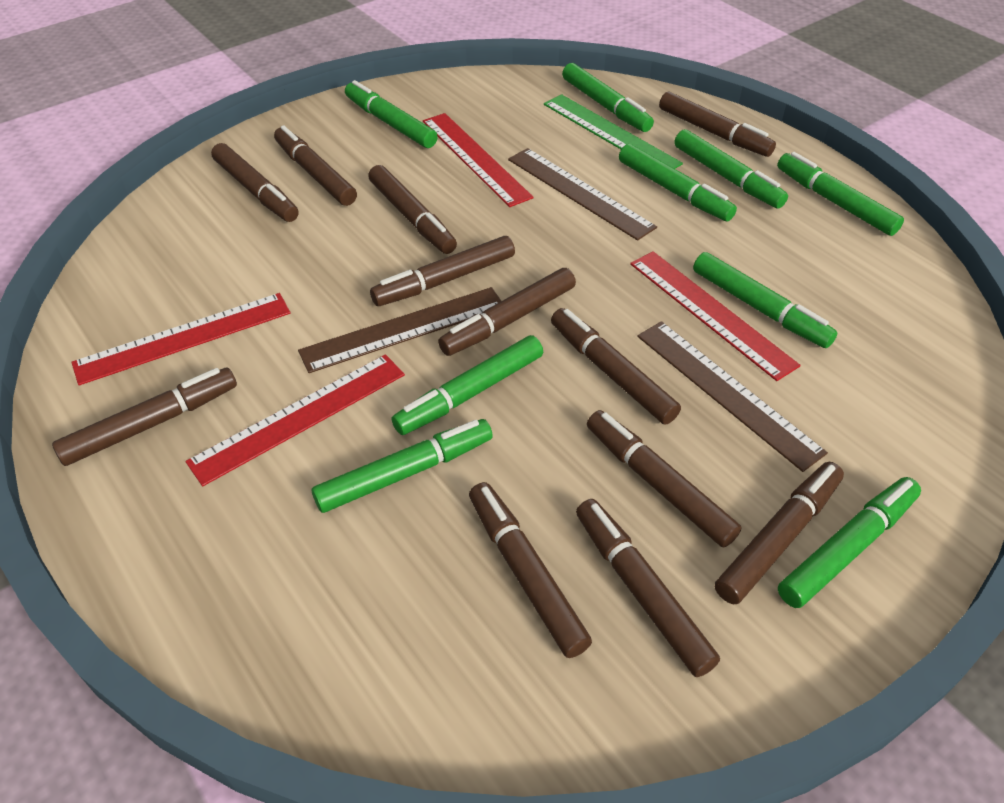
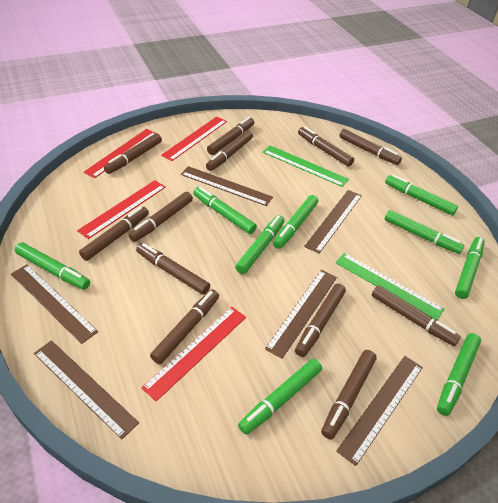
brown ruler: [298,287,501,373] [508,148,657,241] [637,321,828,472] = 3 -> [11,264,98,344] [34,340,139,439] [181,166,273,206] [265,270,337,359] [304,190,362,254] [336,356,423,466] = 6
green ruler: [544,94,683,169] = 1 -> [263,145,349,187] [335,253,445,320] = 2

